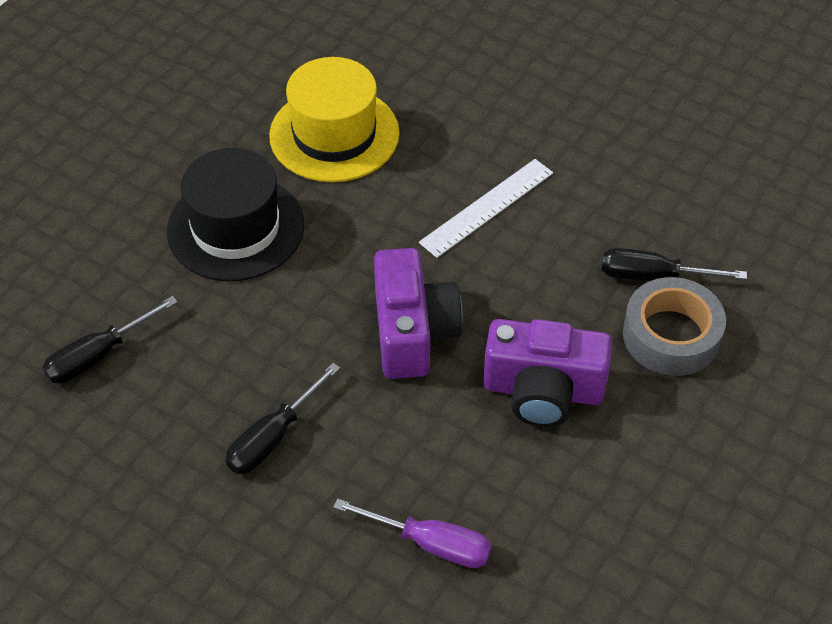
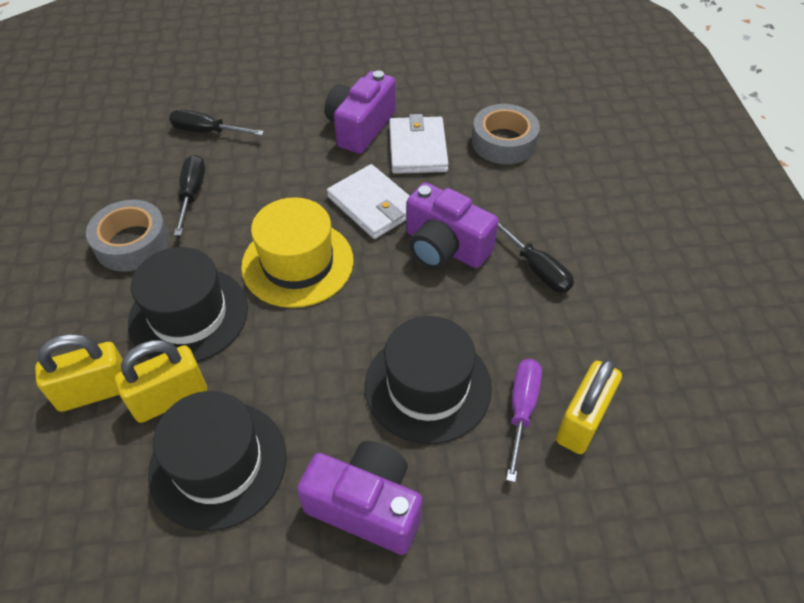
black hat: [167,148,304,281] = 1 -> [128,247,248,362] [148,391,287,531] [365,316,492,444] = 3
grey tape: [623,277,726,376] = 1 -> [86,200,170,272] [472,104,540,164] = 2
purple camera: [374,248,463,379] [483,319,612,427] = 2 -> [297,441,422,555] [325,71,396,154] [406,182,499,269] = 3
white ruler: [419,159,553,258] = 1 -> none = 0
white wallet: none = 0 -> [327,164,410,239] [389,114,449,174] = 2
yellow padlock: none = 0 -> [35,334,123,412] [115,340,207,423] [556,359,622,454] = 3

